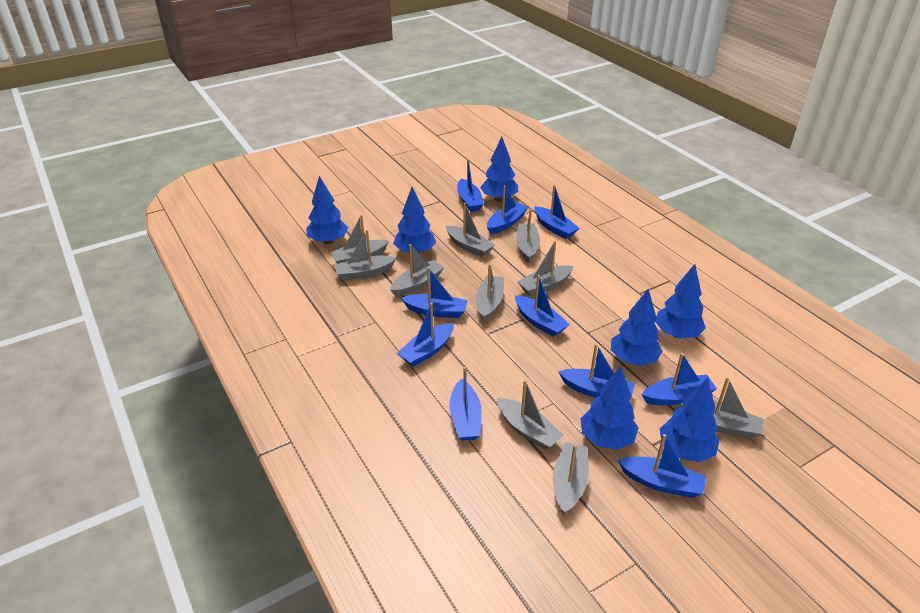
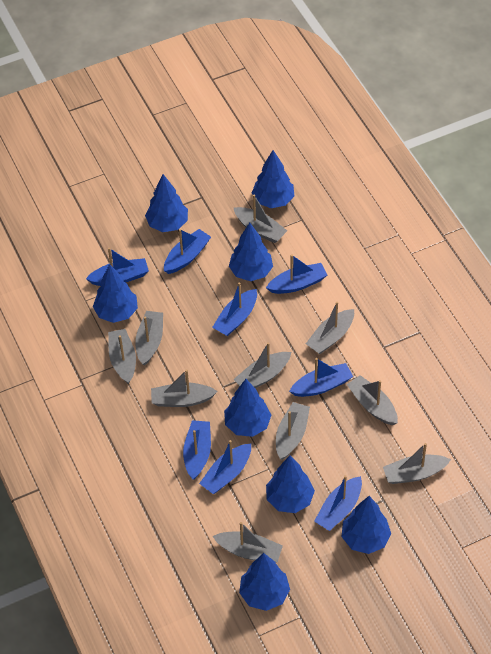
blue boat: [397,303,454,367] [401,267,468,318] [449,367,482,441] [457,159,484,212] [487,185,528,234] [515,275,570,337] [534,185,580,239] [558,344,635,398] [618,434,706,498] [642,353,717,405] = 10 -> [86,248,149,286] [164,229,211,274] [183,420,211,480] [199,440,251,494] [212,283,257,336] [266,254,327,294] [289,358,353,397] [314,475,362,531] = 8
blue tree: [306,176,348,244] [393,187,436,254] [480,137,518,201] [581,366,639,450] [611,289,663,366] [655,264,706,339] [660,378,720,462] = 7 -> [93,264,138,323] [145,174,188,232] [224,379,271,437] [229,223,273,281] [239,553,290,611] [252,150,294,208] [266,456,315,513] [342,496,391,554] = 8

